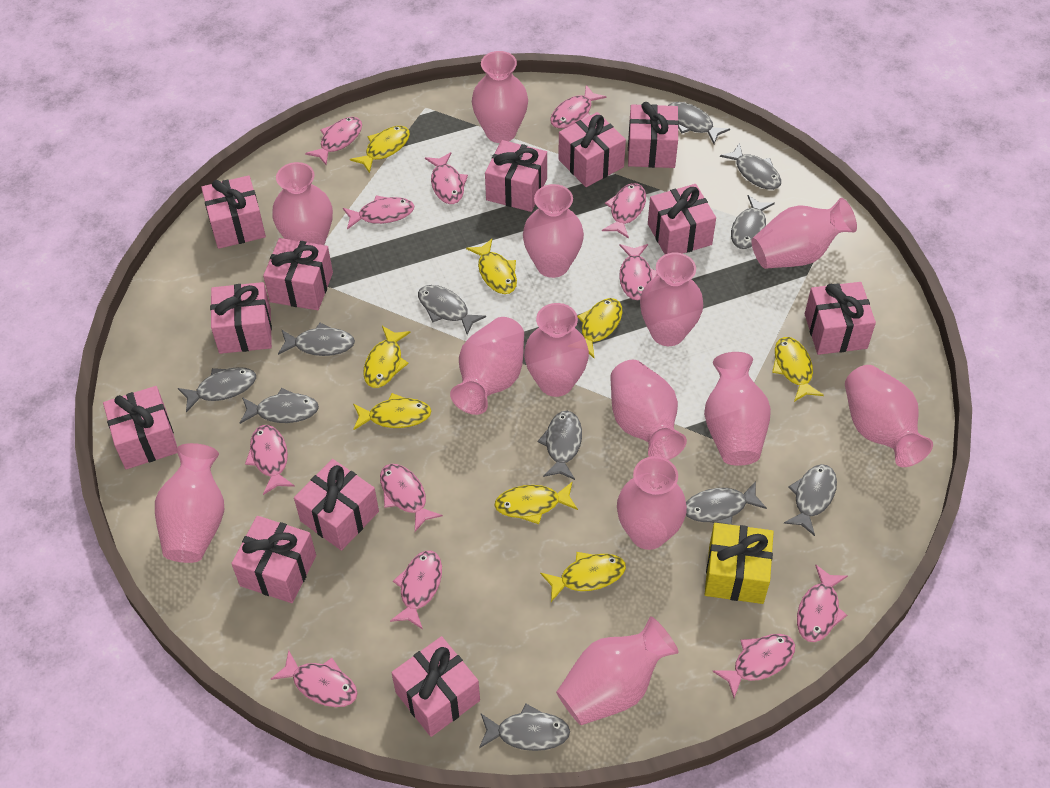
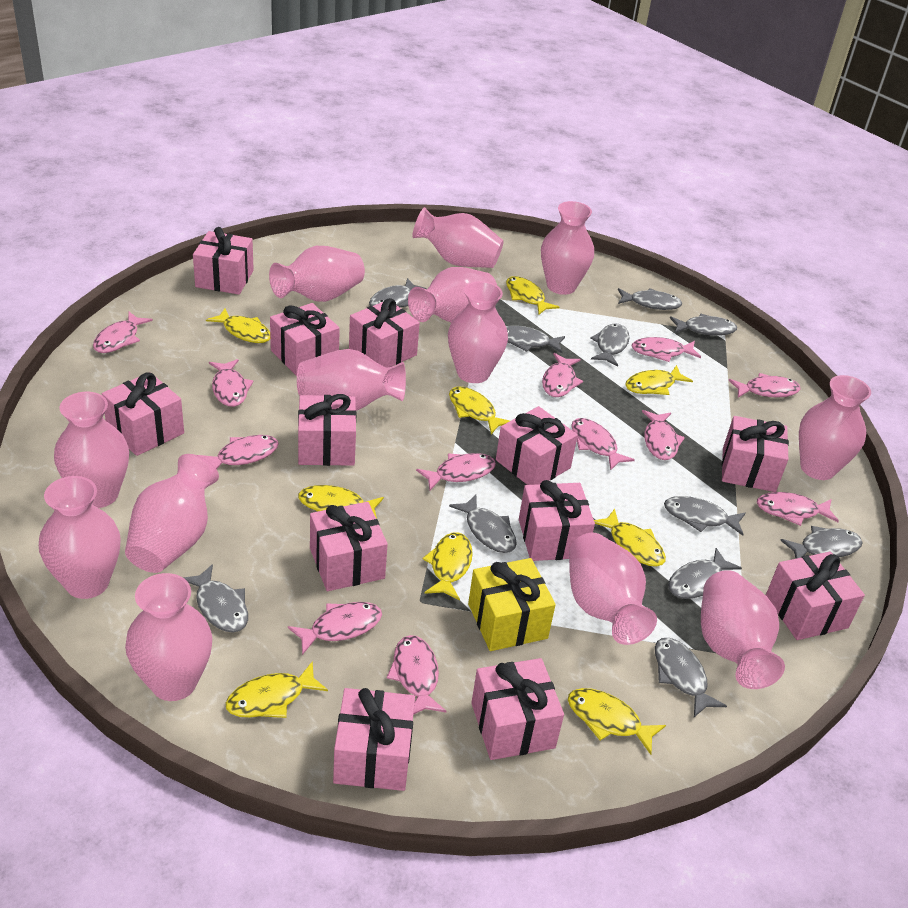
yellow fish: [350,126,410,173] [353,393,431,430] [363,326,411,388] [466,239,517,294] [494,482,578,524] [540,552,626,602] [577,298,622,358] [772,337,824,402] = 8 -> [206,308,270,343] [226,661,328,718] [298,485,384,519] [423,532,473,601] [449,386,510,434] [506,276,559,315] [568,688,666,755] [594,509,666,567] [625,365,693,395] = 9

